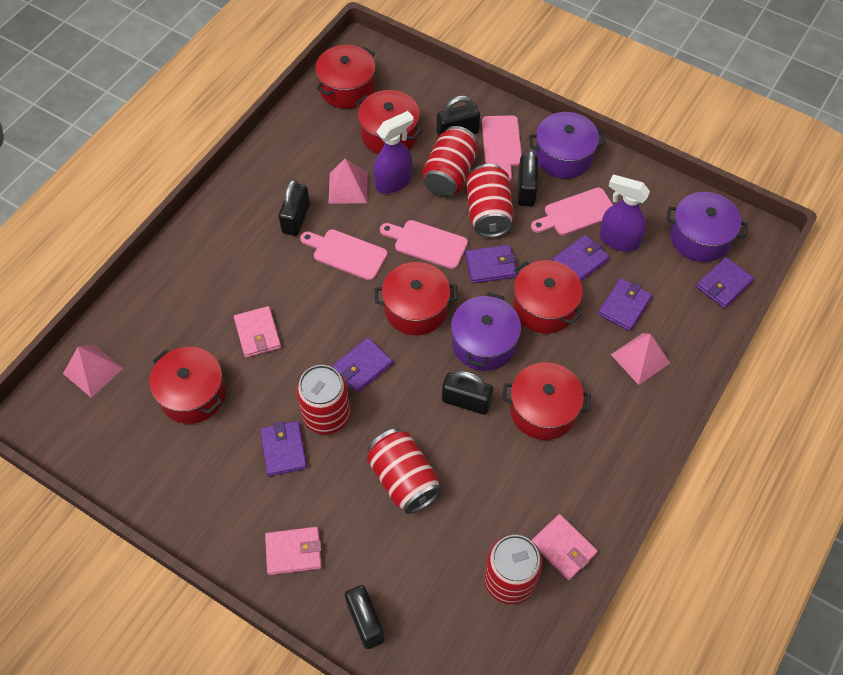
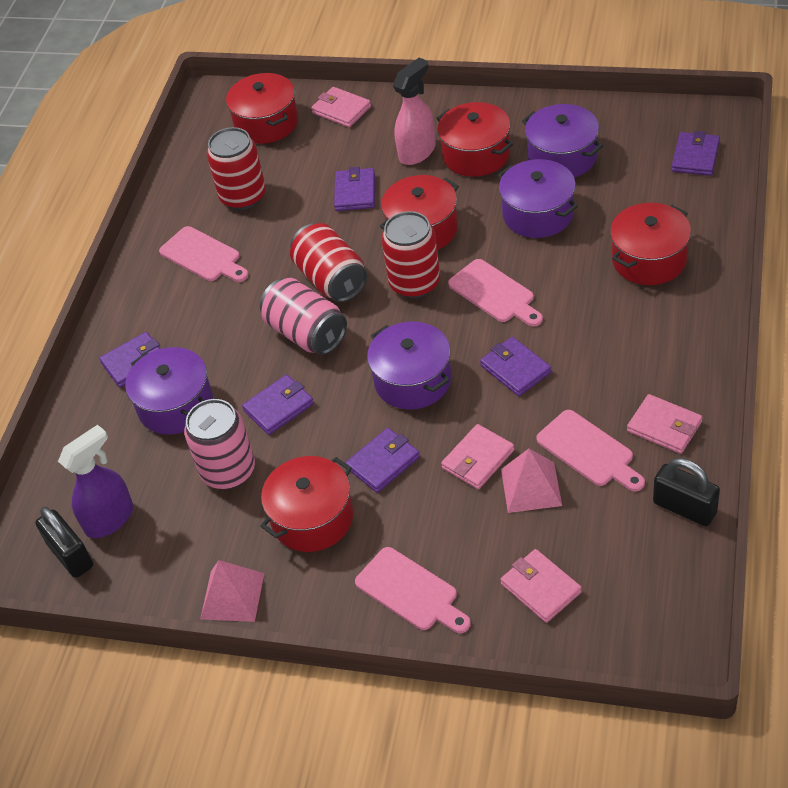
black padlock: [278,179,310,236] [345,585,385,649] [436,95,480,137] [442,371,493,415] [518,150,538,206] = 5 -> [35,507,93,578] [653,458,720,526] = 2
pink can: none = 0 -> [184,399,255,490] [260,278,347,355] = 2
pink pyramid: [63,345,123,398] [328,159,367,204] [611,333,670,385] = 3 -> [200,560,264,622] [501,449,562,513] = 2
pink spray bottle: none = 0 -> [393,57,436,165] = 1
pink wallet: [234,306,281,358] [265,527,322,575] [531,514,598,580] = 3 -> [311,87,371,127] [441,424,514,489] [500,549,582,623] [627,394,703,454] = 4
purple pot: [451,292,521,371] [529,112,606,179] [666,192,748,262] = 3 -> [125,347,213,435] [367,321,451,410] [498,159,578,238] [522,104,603,178] = 4
purple spray bottle: [373,111,414,194] [599,175,650,252] = 2 -> [58,425,133,538] = 1
red can: [296,365,350,434] [367,428,442,514] [422,126,478,197] [466,164,514,237] [484,535,543,604] = 5 -> [207,127,266,210] [290,223,367,302] [381,211,440,298] = 3
red pot: [150,347,226,424] [315,45,375,109] [356,90,423,154] [375,262,458,335] [502,362,591,440] [513,260,583,334] = 6 -> [226,73,298,144] [260,456,353,552] [380,175,459,250] [437,102,513,177] [610,203,691,285] = 5

